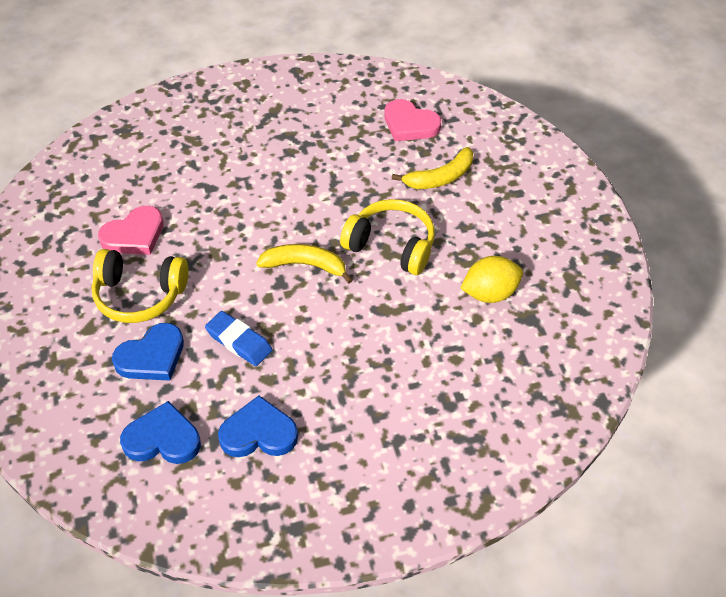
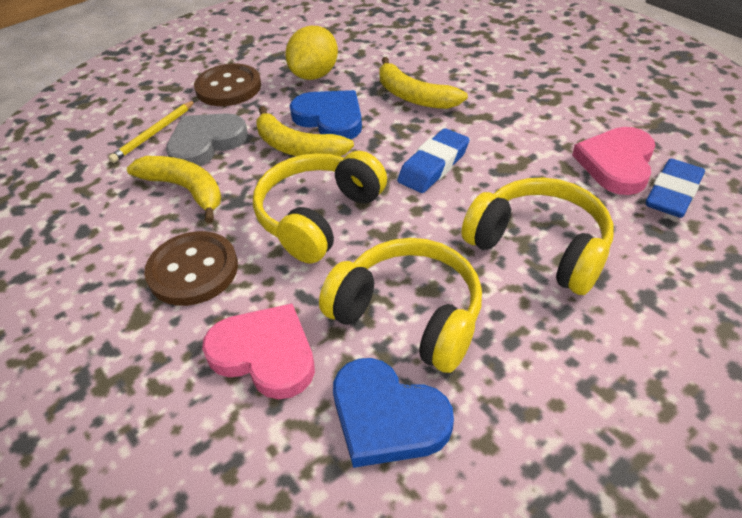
blue eraser: [205,311,272,366] = 1 -> [397,128,470,193] [646,159,705,218] = 2
blue heart: [112,323,184,381] [120,401,201,464] [218,395,298,457] = 3 -> [290,90,362,139] [333,358,454,468] = 2
brown button: none = 0 -> [144,231,238,306] [194,63,261,106] = 2
grey heart: none = 0 -> [166,113,248,166] = 1
yellow banana: [256,244,353,283] [392,147,473,189] = 2 -> [127,156,221,224] [256,106,354,156] [379,57,468,109] = 3
yellow headphones: [91,249,189,323] [340,199,435,275] = 2 -> [253,151,387,264] [319,238,482,373] [461,178,613,295] = 3
yellow pencil: none = 0 -> [108,100,196,163] = 1

